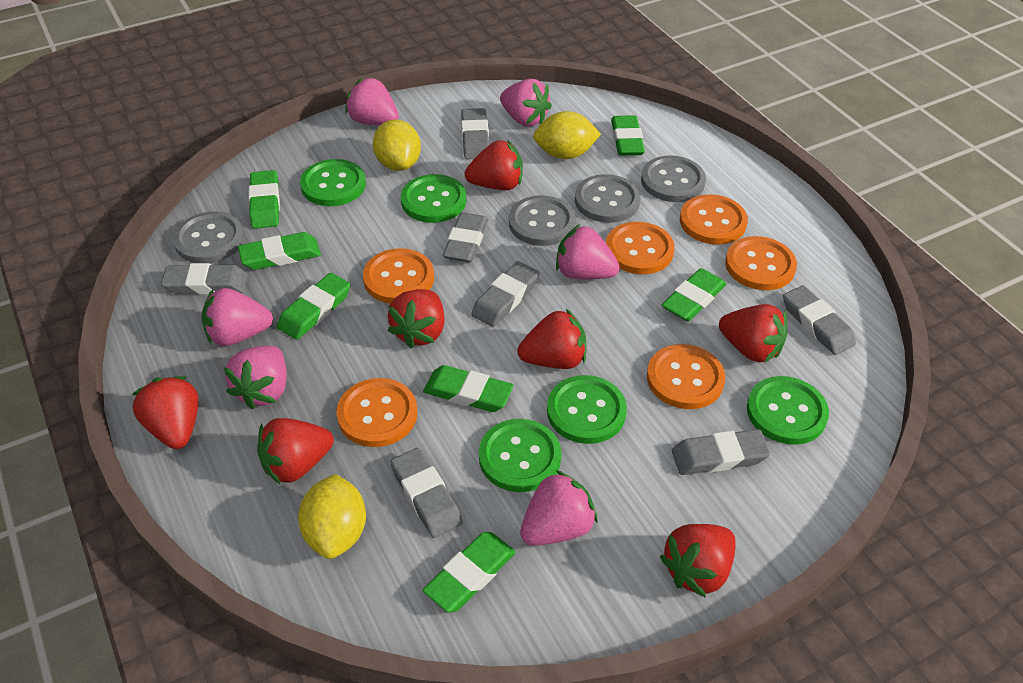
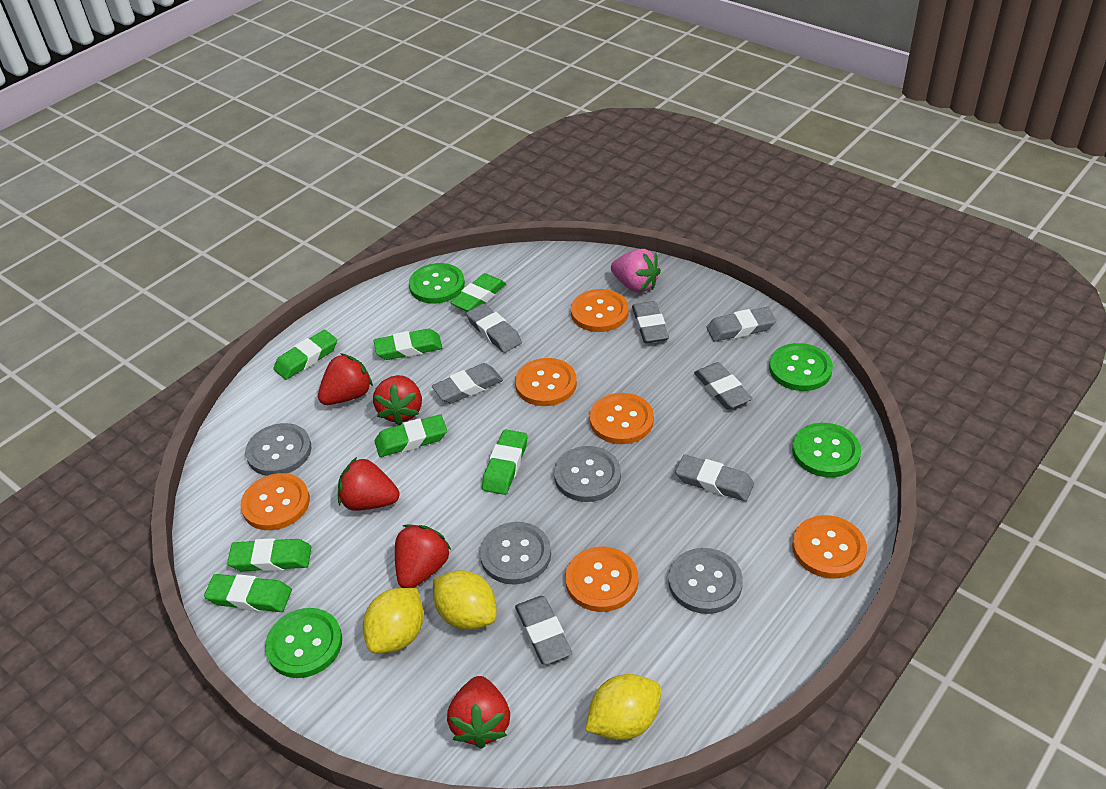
green button: [300,159,366,206] [401,174,466,223] [479,419,561,492] [547,375,627,444] [747,376,829,445] = 5 -> [265,608,342,678] [409,263,465,304] [769,343,833,391] [792,423,861,477] = 4
pink strawberry: [201,288,273,346] [224,346,287,409] [345,77,399,125] [500,79,552,126] [520,470,598,546] [556,224,620,279] = 6 -> [611,249,661,293] = 1
red strawberry: [132,376,198,449] [257,418,334,484] [388,289,445,349] [465,140,523,190] [517,309,587,369] [660,524,736,598] [719,304,788,363] = 7 -> [318,353,373,405] [338,457,400,511] [373,375,422,425] [395,524,451,588] [447,676,510,749] = 5

